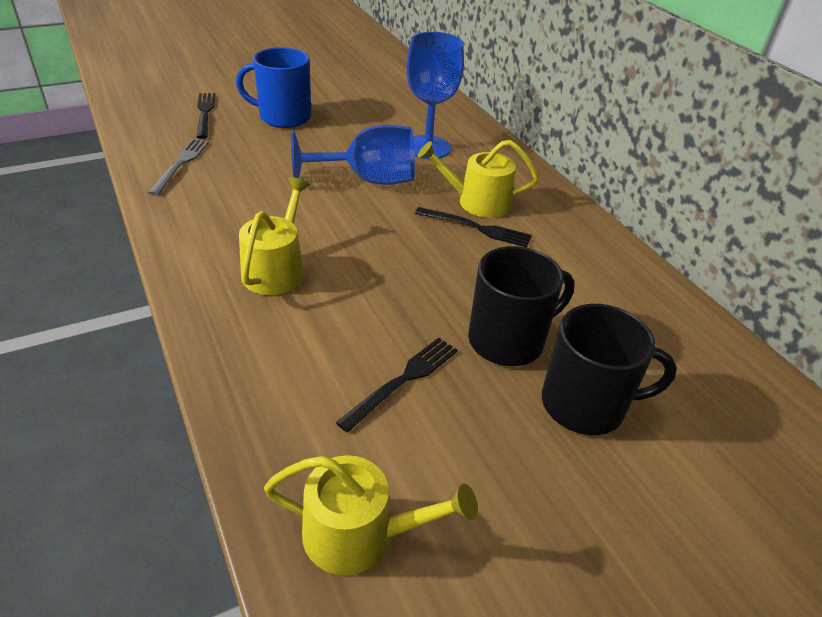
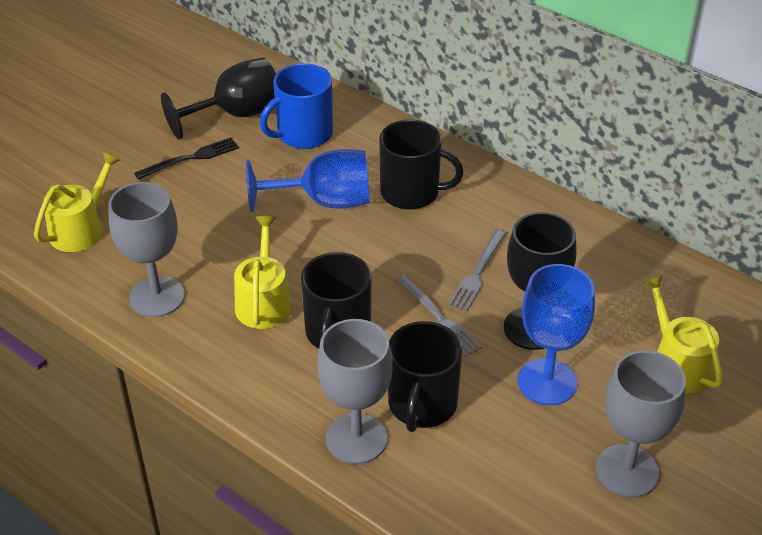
black fork: [197,93,216,139] [336,337,458,432] [415,207,532,248] = 3 -> [134,137,239,179] = 1
black goblet: none = 0 -> [161,58,276,139] [504,212,576,350] = 2
black mug: [468,246,575,366] [542,304,677,435] = 2 -> [301,252,371,349] [379,120,464,210] [388,321,462,432] = 3
grey fork: [148,139,209,196] = 1 -> [396,275,482,357] [448,229,506,311] = 2
grey goblet: none = 0 -> [108,182,185,317] [317,319,393,464] [596,350,686,498] = 3

